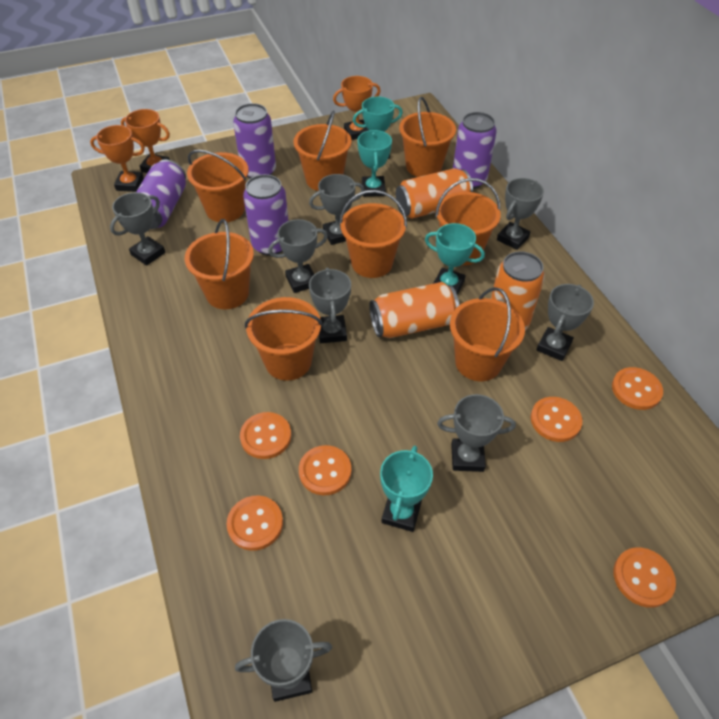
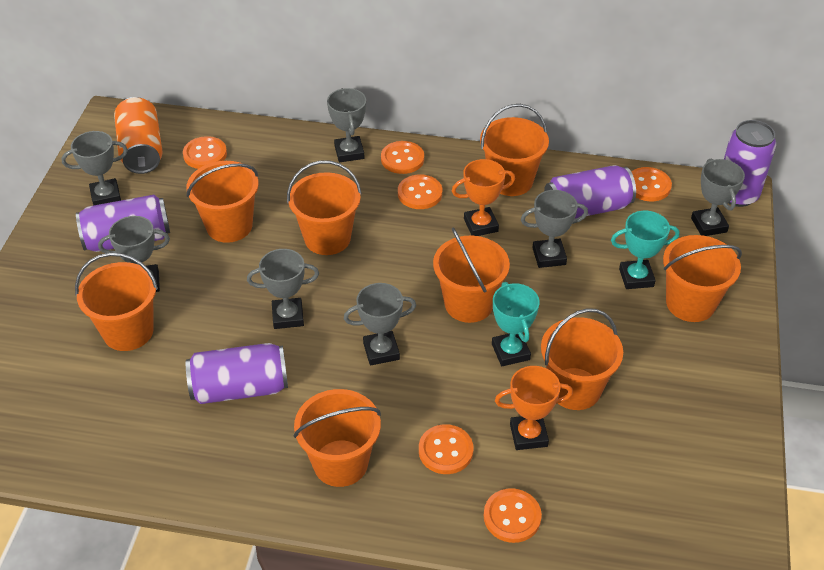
grey trophy: [110,192,165,266] [235,619,332,702] [268,219,328,293] [309,174,365,245] [309,268,351,343] [437,394,516,472] [497,178,544,250] [536,284,594,361] = 8 -> [61,131,128,206] [98,216,170,292] [247,249,319,329] [327,88,366,162] [344,283,416,366] [521,190,588,268] [691,158,745,236] = 7
orange can: [369,282,459,338] [396,168,473,219] [491,251,545,331] = 3 -> [114,97,163,174] = 1
orange trophy: [90,125,145,192] [121,109,170,173] [333,76,381,140] = 3 -> [452,159,515,236] [495,366,573,450] = 2
turquoise trophy: [353,96,403,159] [357,130,392,197] [380,446,433,532] [425,223,485,295] = 4 -> [492,282,540,366] [611,211,680,289] = 2

